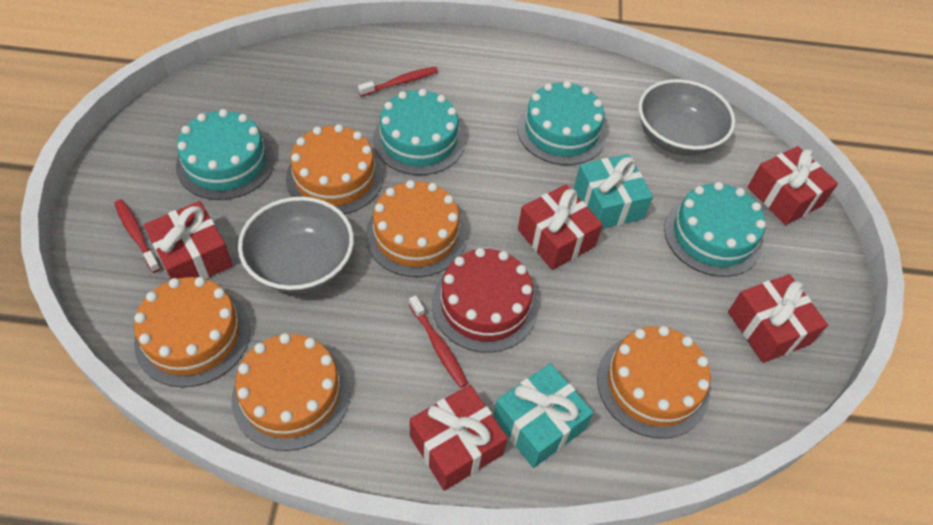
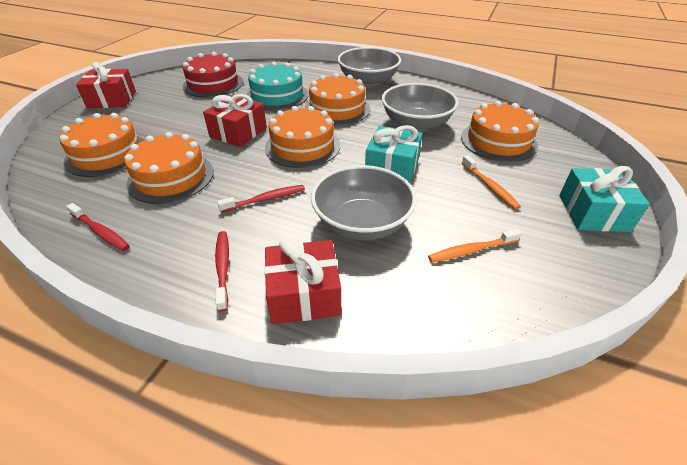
grey bowl: [238,197,354,293] [638,79,735,156] = 2 -> [311,165,417,241] [337,47,401,86] [382,83,458,131] = 3
orange toothbrush: none = 0 -> [428,229,522,262] [462,155,521,209] = 2
red gift: [144,201,233,279] [410,384,508,491] [518,185,603,270] [728,274,828,363] [748,146,838,225] = 5 -> [76,62,136,108] [203,94,267,147] [264,238,341,324] = 3
turquoise cake: [176,109,275,200] [373,89,465,175] [517,81,607,165] [664,182,766,277] = 4 -> [246,62,309,110] = 1

